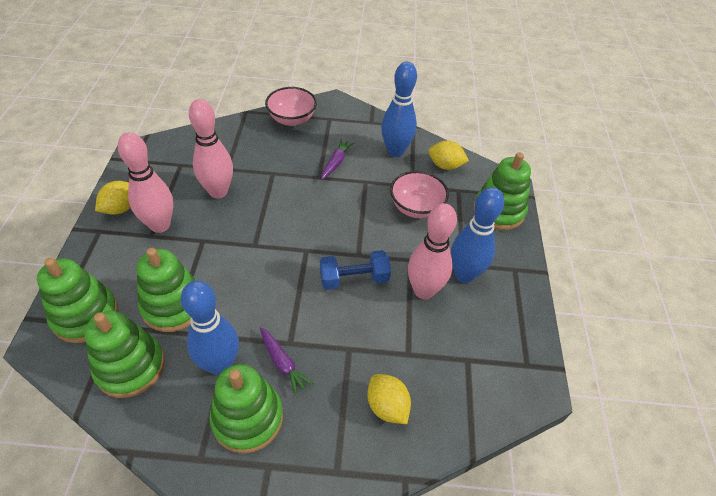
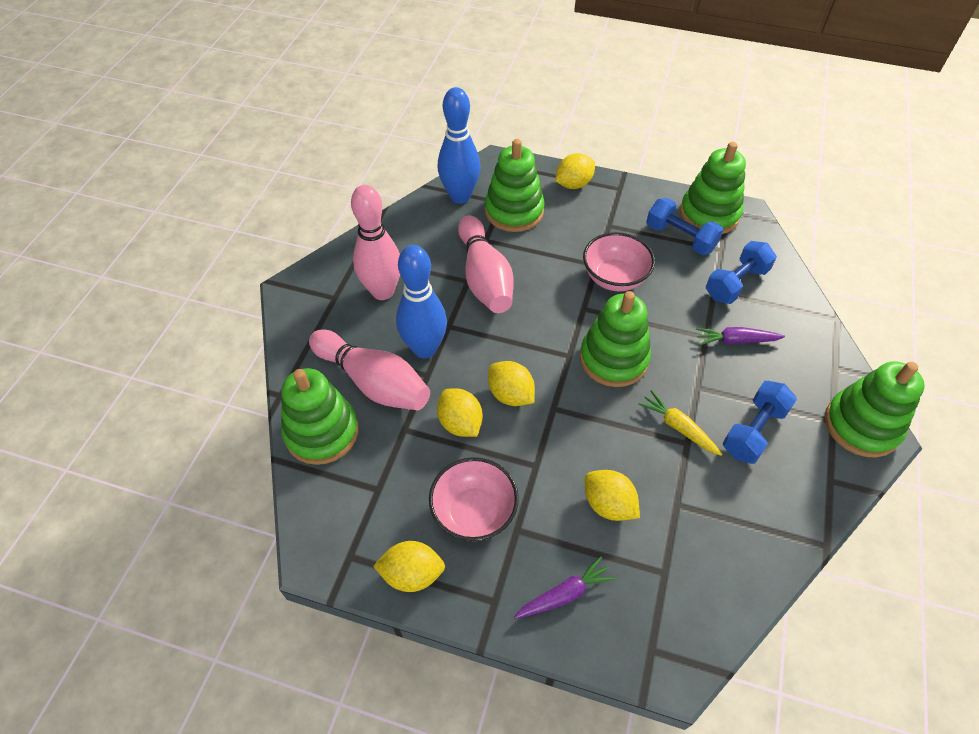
blue bowling pin: [181,281,239,375] [381,62,417,157] [451,187,504,283] = 3 -> [396,245,447,358] [438,87,481,204] = 2
blue dumbbell: [320,250,391,290] = 1 -> [646,198,723,255] [706,241,777,304] [723,381,797,464] = 3
yellow carrot: none = 0 -> [638,390,722,456] = 1
yellow lemon: [95,181,131,215] [367,374,411,424] [428,141,469,170] = 3 -> [373,541,445,592] [437,388,483,437] [488,361,535,406] [555,153,595,189] [585,470,640,521] = 5

